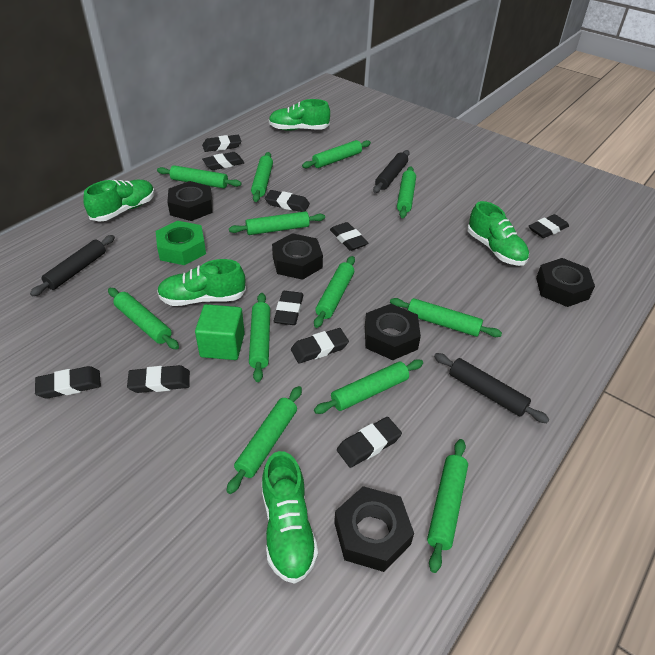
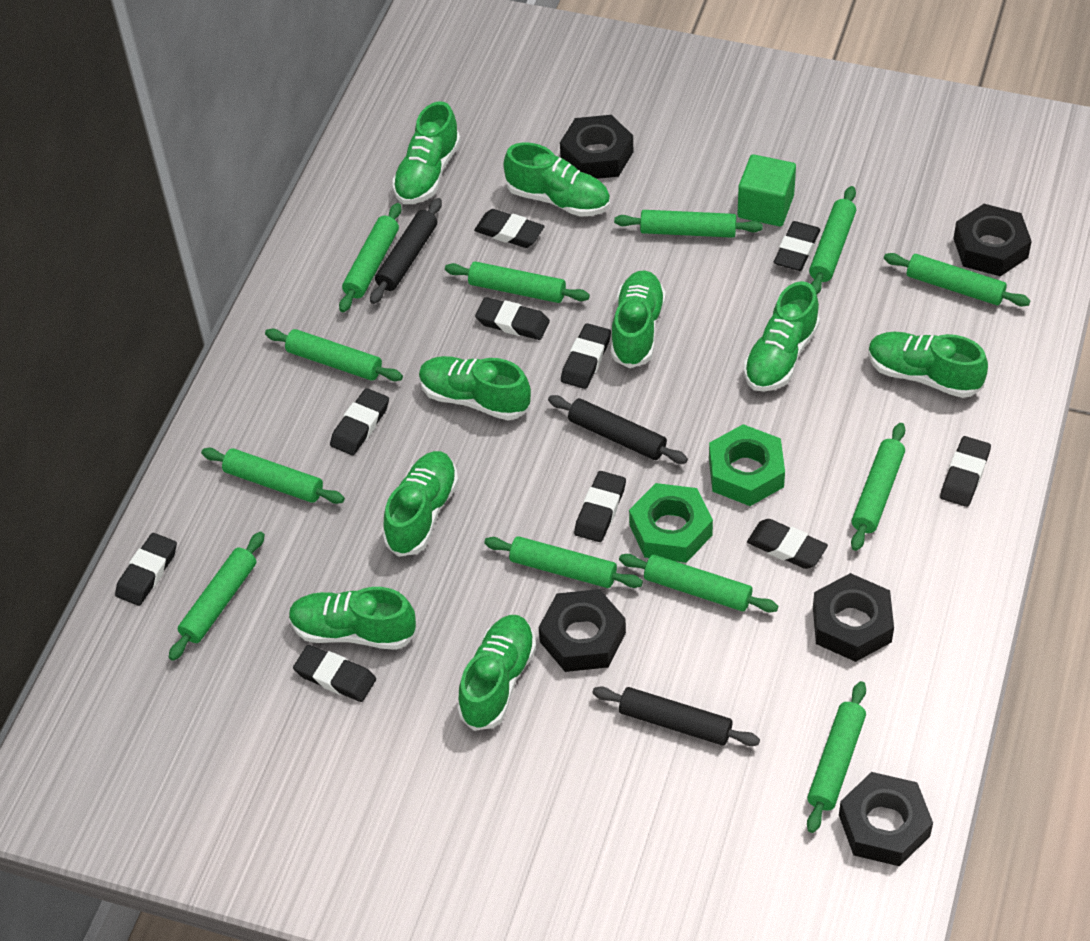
green nut: [156,221,206,265] = 1 -> [629,483,713,563] [709,424,785,506] = 2
green shoe: [83,180,155,222] [157,259,246,306] [262,451,318,584] [269,99,330,131] [467,201,529,266] = 5 -> [289,587,417,650] [383,451,458,557] [392,101,461,204] [419,356,531,420] [457,615,536,731] [503,142,610,217] [611,270,666,368] [744,281,820,392] [868,332,988,398] = 9

